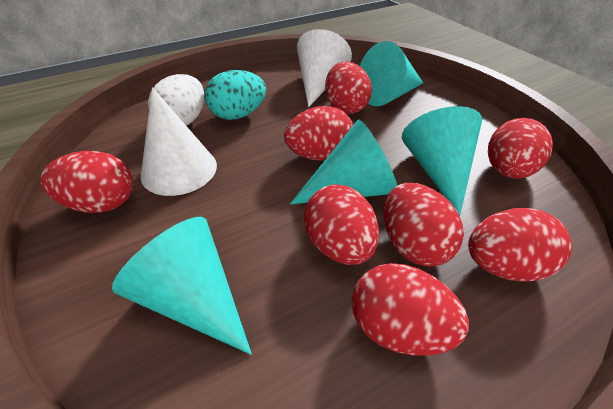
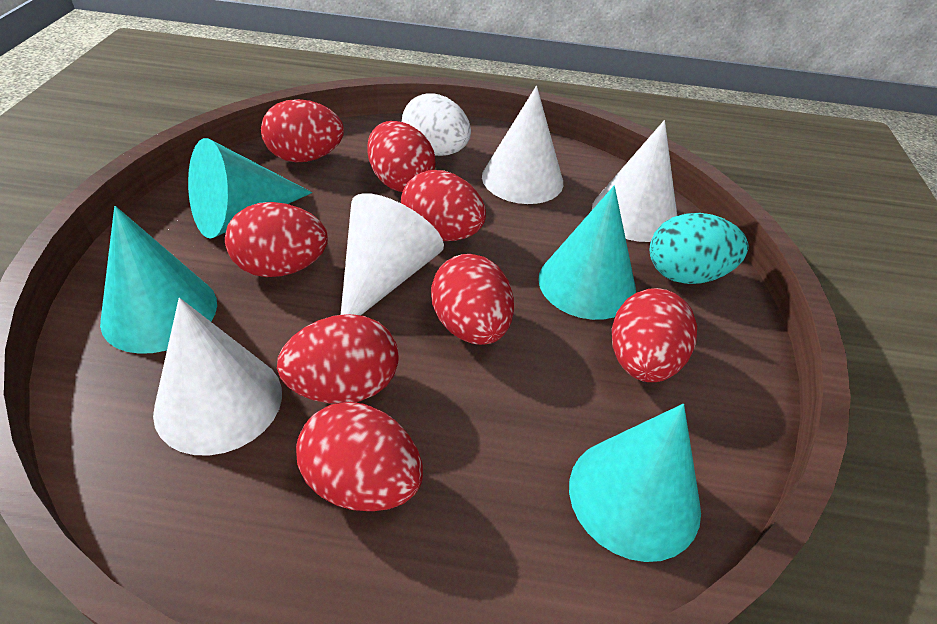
white cone: [140,88,217,196] [297,29,352,107] = 2 -> [153,298,282,456] [341,193,444,315] [482,86,563,204] [592,120,677,242] = 4

